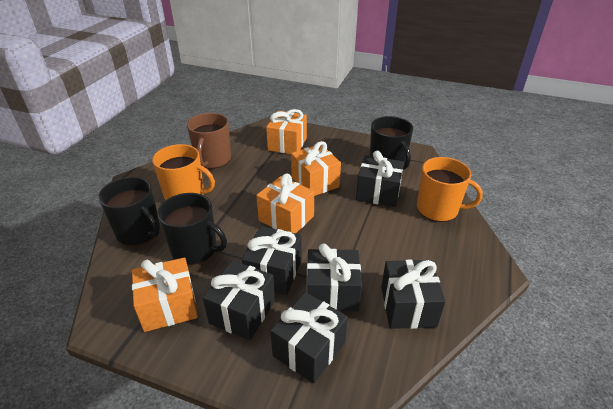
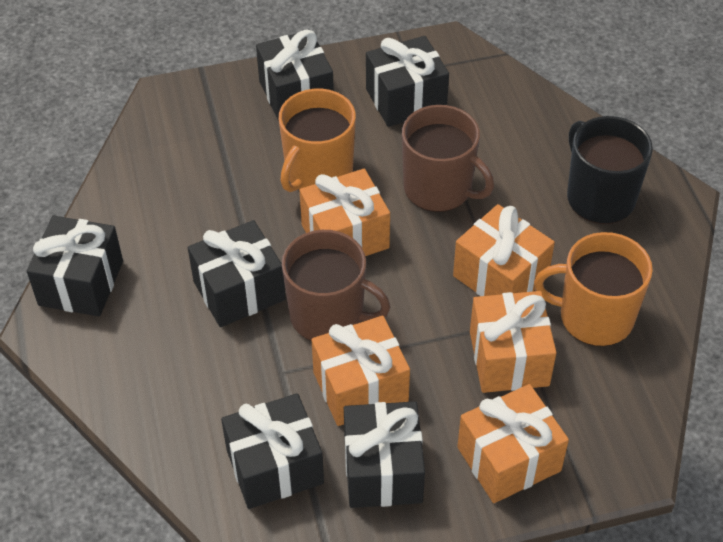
black mug: [98,177,160,246] [157,193,227,265] [370,116,413,170] = 3 -> [567,116,653,224] = 1
brown mug: [187,113,231,169] = 1 -> [282,230,391,341] [402,105,494,212] = 2
orange gift: [132,257,198,332] [256,174,314,233] [266,109,307,154] [291,141,341,196] = 4 -> [299,169,390,256] [311,316,410,426] [453,204,555,296] [457,384,569,503] [470,291,557,393] = 5

